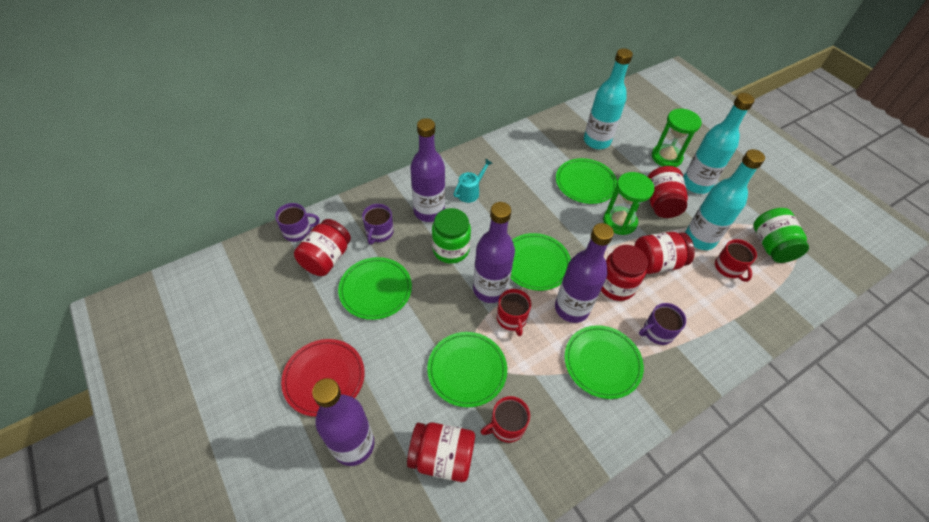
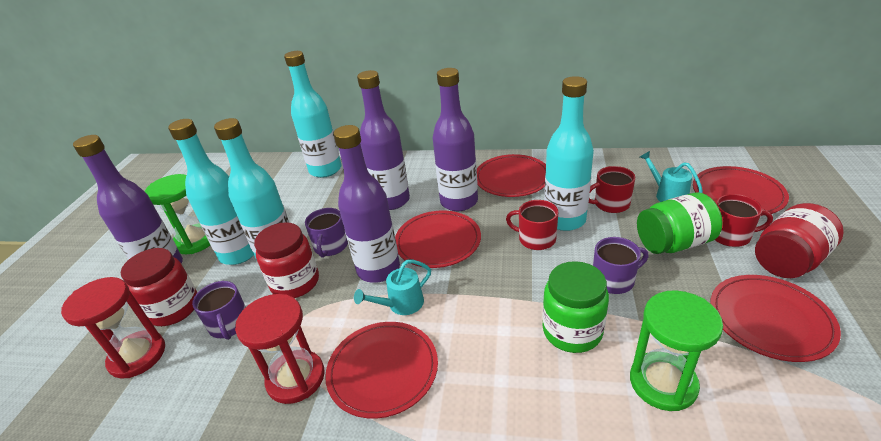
green plate: [338,257,412,320] [427,332,507,408] [510,233,571,291] [556,158,617,204] [564,325,644,399] = 5 -> none = 0
red hourglass: none = 0 -> [61,277,165,379] [235,294,325,404] = 2
red jar: [294,219,351,276] [407,422,475,482] [601,245,648,301] [634,232,695,274] [648,166,688,218] = 5 -> [121,248,197,326] [254,222,319,298] [755,203,844,278] = 3
red plate: [281,339,365,417] = 1 -> [325,322,438,419] [395,211,481,268] [477,154,546,197] [693,166,789,216] [710,275,841,362] = 5
turquoise bottle: [584,48,633,149] [683,93,755,194] [685,149,765,250] = 3 -> [168,119,254,265] [214,118,290,260] [284,51,342,178] [544,76,594,231] = 4
turquoise watering can: [453,159,493,203] = 1 -> [354,260,431,315] [640,151,703,202] = 2

